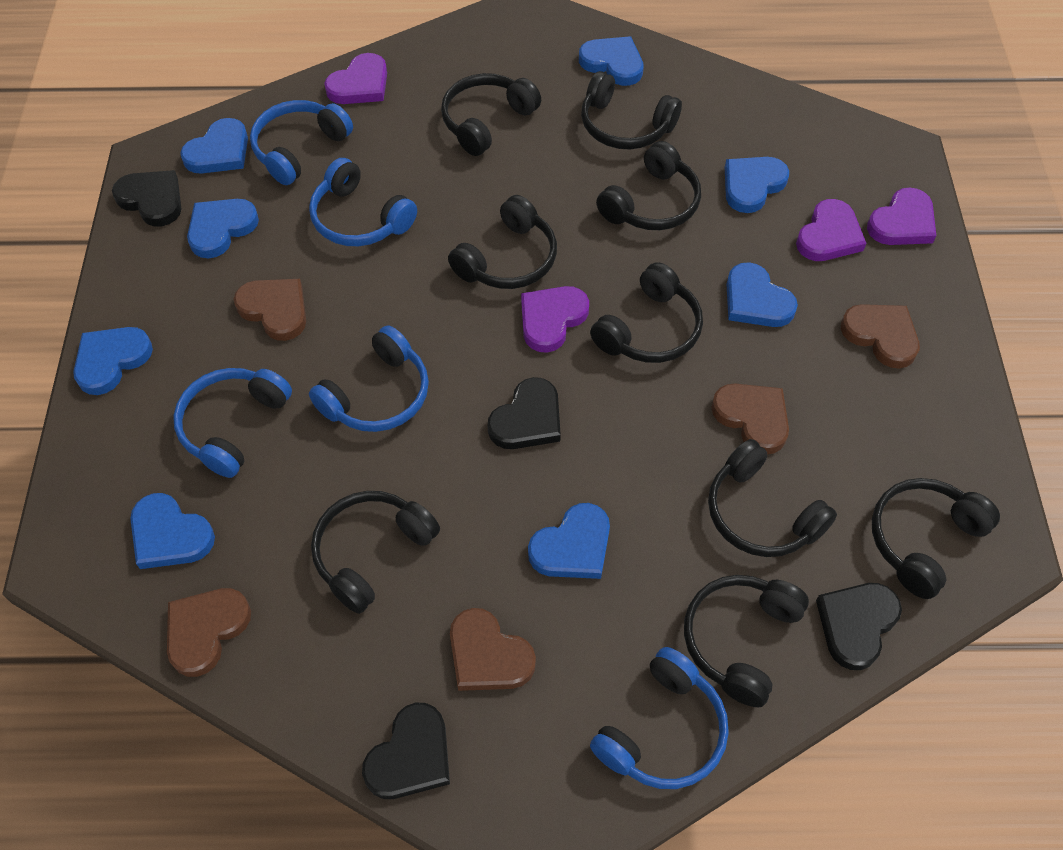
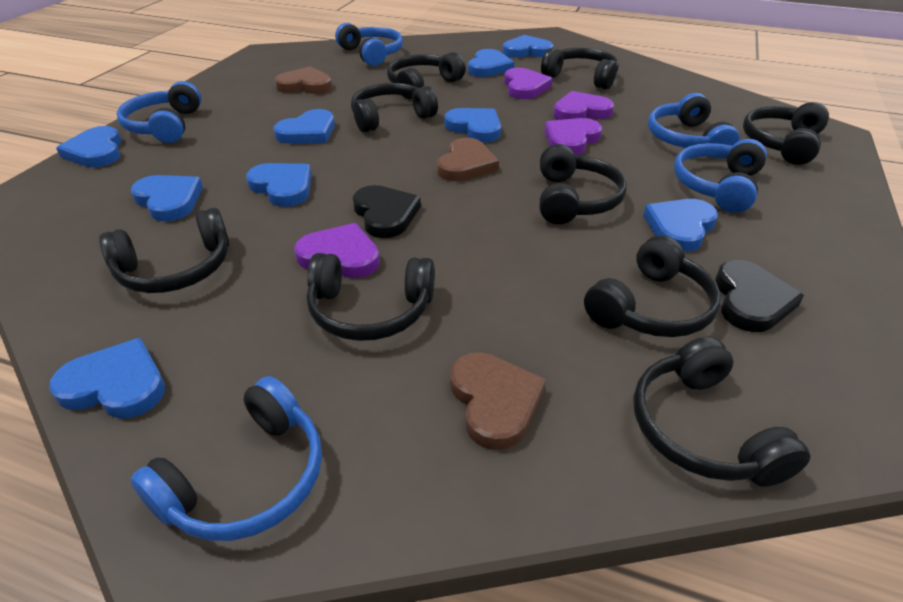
black heart: [112,170,181,226] [362,703,450,799] [488,377,561,449] [816,583,902,670] = 4 -> [353,185,421,238] [715,260,804,332] = 2
blue heart: [73,327,153,395] [130,493,215,569] [180,118,248,174] [187,199,259,258] [528,503,610,579] [579,36,644,86] [725,157,789,213] [726,262,798,327] = 8 -> [49,338,165,418] [56,126,121,167] [131,175,203,222] [246,163,312,207] [273,109,335,144] [444,108,501,142] [468,49,514,77] [503,35,553,58] [643,199,718,252] = 9
brown heart: [167,588,251,677] [234,279,306,341] [450,608,536,691] [711,384,789,454] [841,304,920,368] = 5 -> [275,66,332,94] [437,138,499,181] [450,352,546,450] = 3

